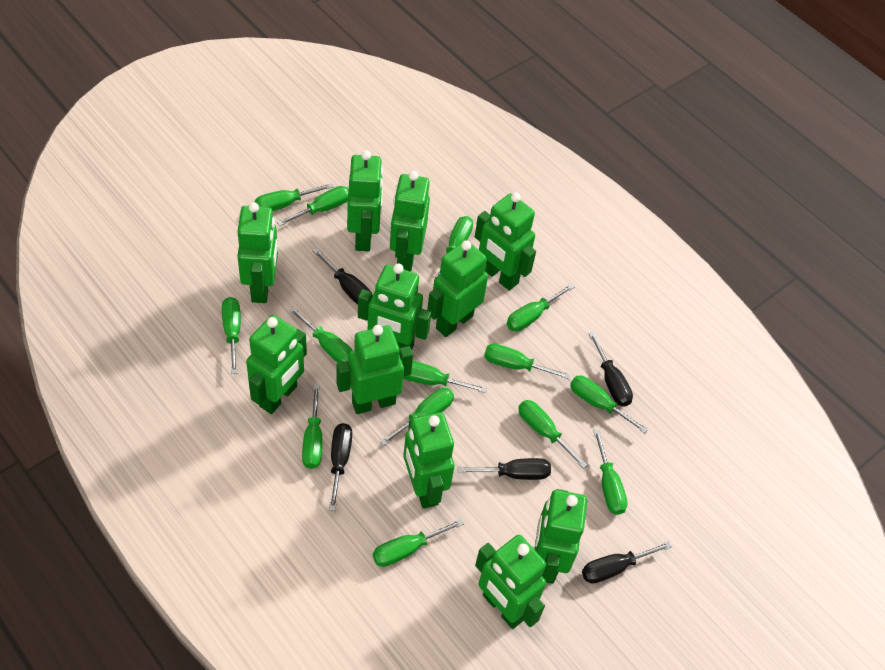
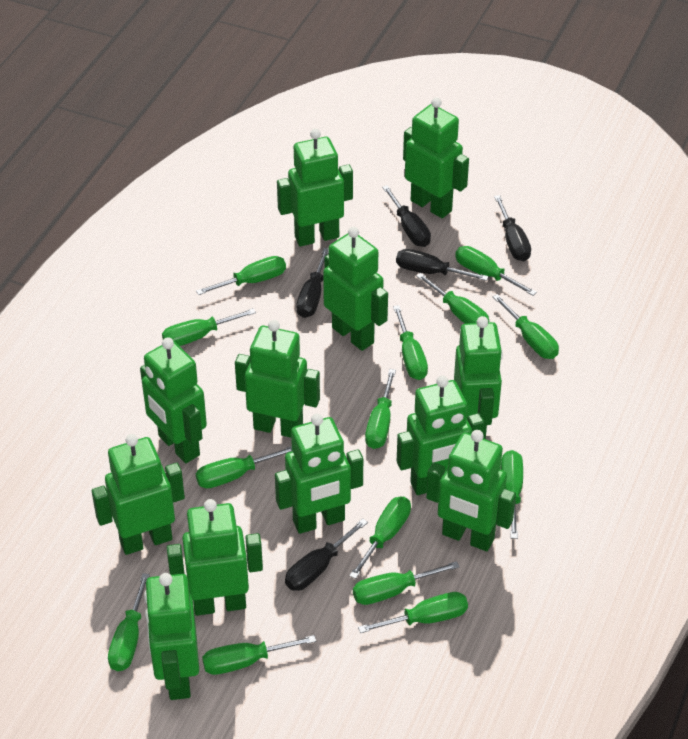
green robot: [237,202,278,303] [246,315,307,414] [336,325,413,414] [347,150,383,251] [358,263,431,350] [390,171,430,271] [403,412,455,509] [427,240,488,337] [475,192,536,291] [475,535,546,629] [534,489,587,584] = 11 -> [92,434,185,555] [140,338,207,463] [144,573,199,700] [166,499,263,616] [235,320,320,438] [275,413,363,534] [277,128,353,246] [323,227,388,351] [397,375,484,495] [403,97,469,218] [426,430,516,551] [454,316,503,439] = 12

